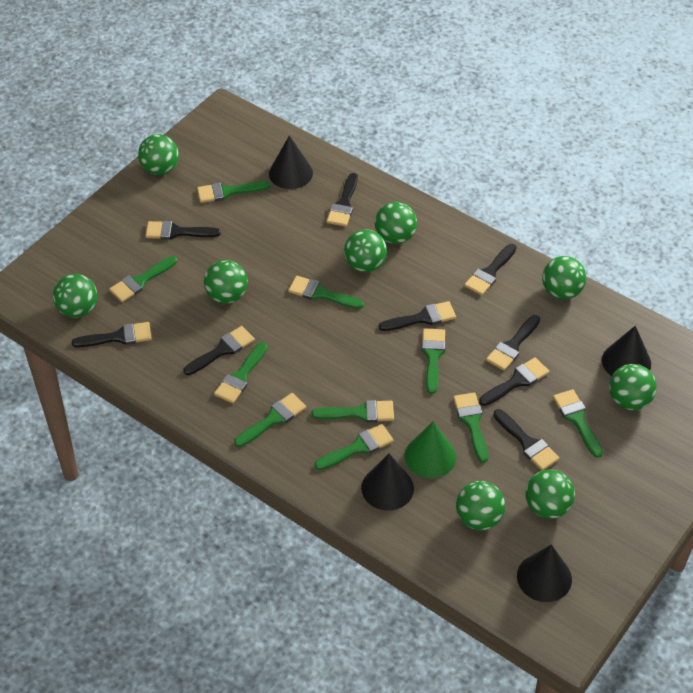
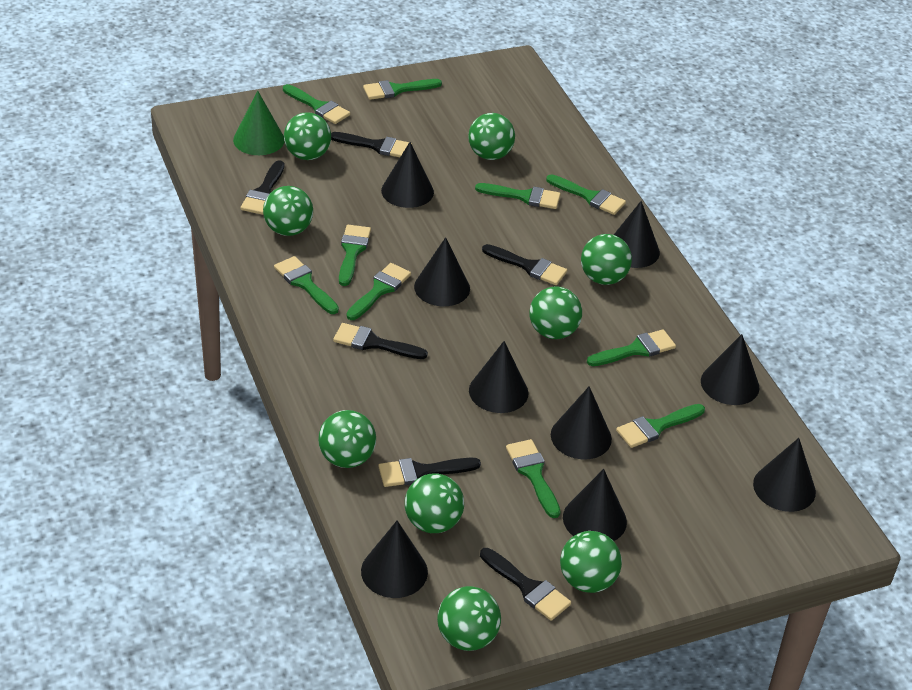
black brush: [72,322,152,347] [145,221,221,240] [183,326,255,375] [327,173,358,227] [379,301,456,331] [464,244,517,296] [479,357,549,406] [486,315,540,371] [493,409,559,471] = 9 -> [241,160,284,215] [331,132,412,157] [333,323,428,359] [378,458,481,487] [480,548,571,621] [482,244,567,285] = 6
black cone: [269,135,313,189] [361,454,414,511] [517,544,572,602] [602,326,651,376] = 4 -> [361,521,428,598] [381,142,434,208] [414,237,470,306] [469,341,528,413] [551,386,612,459] [563,469,627,541] [614,201,660,268] [701,334,759,405] [753,438,816,512] = 9

